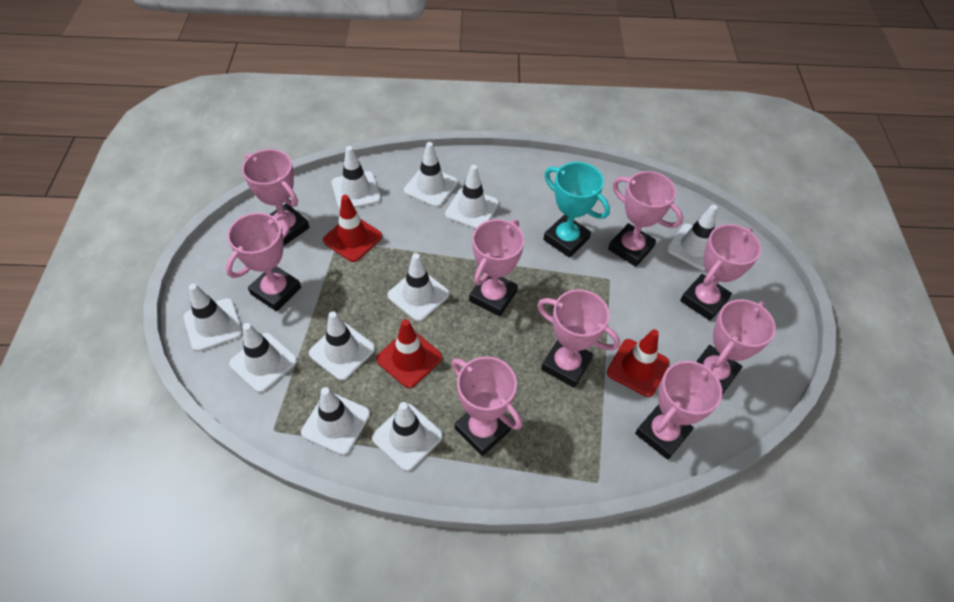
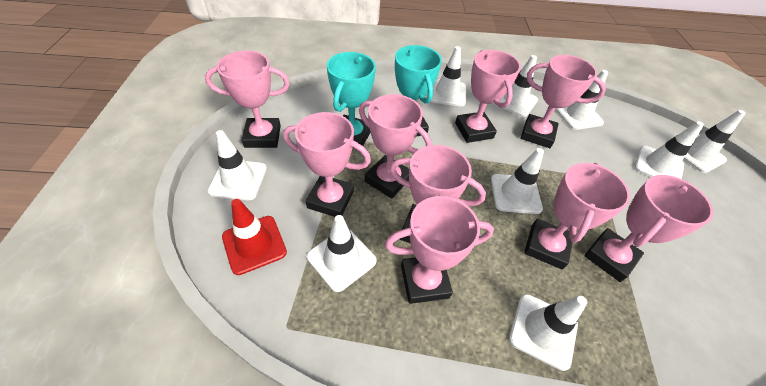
red traffic cone: [323,195,382,262] [376,319,442,388] [607,329,670,397] = 3 -> [222,199,287,275] = 1
turquoise trophy: [543,162,610,258] = 1 -> [327,52,376,146] [395,45,442,137] = 2
white traffic cone: [184,284,243,352] [229,323,297,393] [301,387,370,455] [309,311,375,381] [332,146,381,209] [372,402,443,471] [387,253,450,321] [404,142,458,207] [445,165,499,229] [667,204,717,271] = 10 -> [207,130,267,200] [307,215,377,292] [430,46,466,107] [491,148,544,214] [494,55,538,117] [509,294,587,371] [555,70,608,130] [634,121,704,179] [683,110,746,173] = 9

